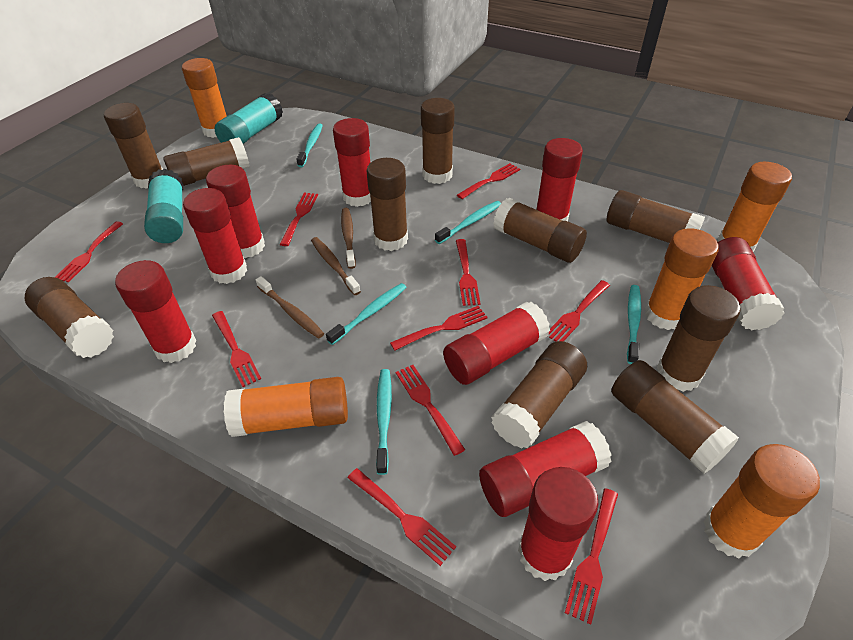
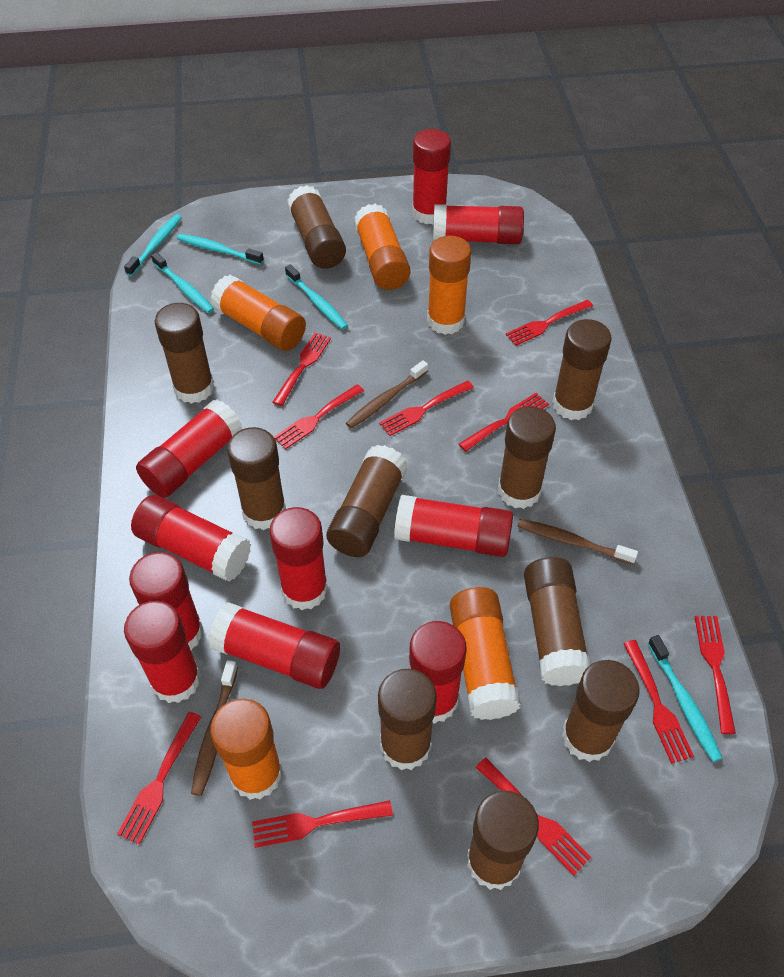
red glue stick: [115,260,196,363] [183,188,247,284] [206,165,265,258] [333,118,371,207] [443,302,550,385] [479,421,612,517] [518,467,598,581] [536,138,583,221] [712,237,784,330] = 9 -> [124,601,201,703] [129,552,203,651] [131,495,251,582] [136,400,242,498] [208,602,340,689] [269,507,328,610] [394,495,513,557] [409,621,467,724] [412,129,451,224] [433,204,524,244] = 10
turquoise glue stick: [144,169,183,243] [215,93,283,144] = 2 -> none = 0

